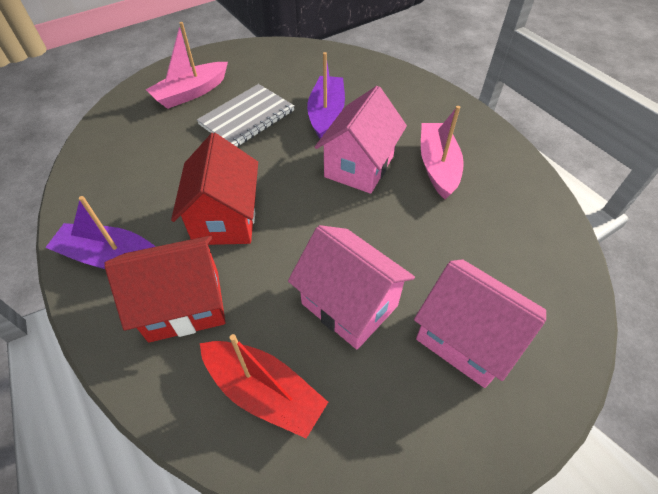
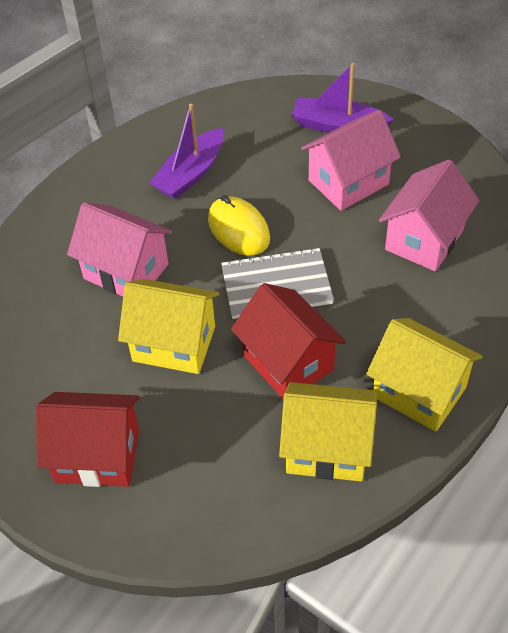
pink boat: [146,22,228,109] [421,106,464,199] = 2 -> none = 0
red boat: [200,334,328,438] = 1 -> none = 0
yellow house: none = 0 -> [118,279,219,374] [279,382,377,481] [366,318,483,432] = 3
yellow mouse: none = 0 -> [208,195,270,256] = 1

